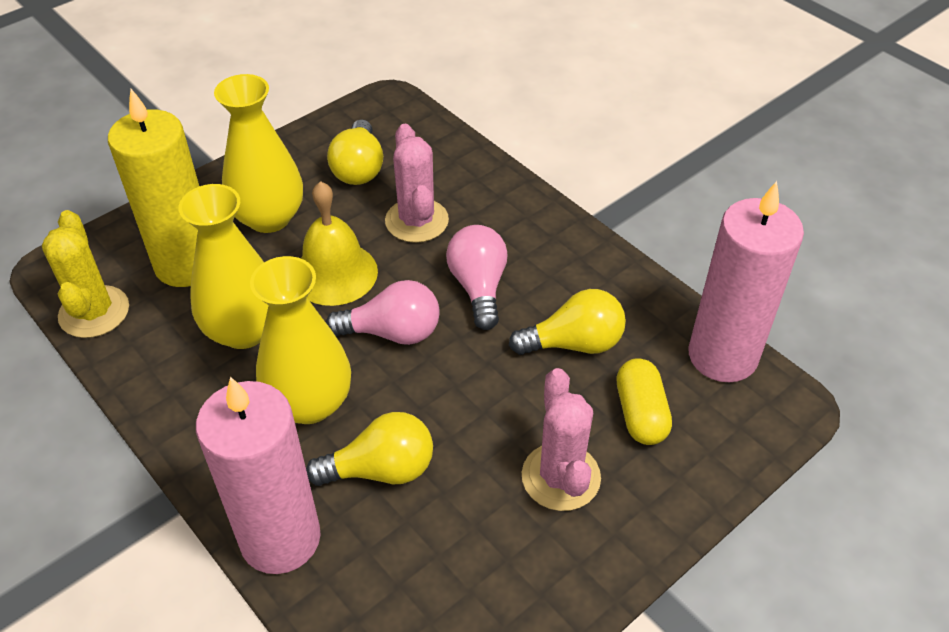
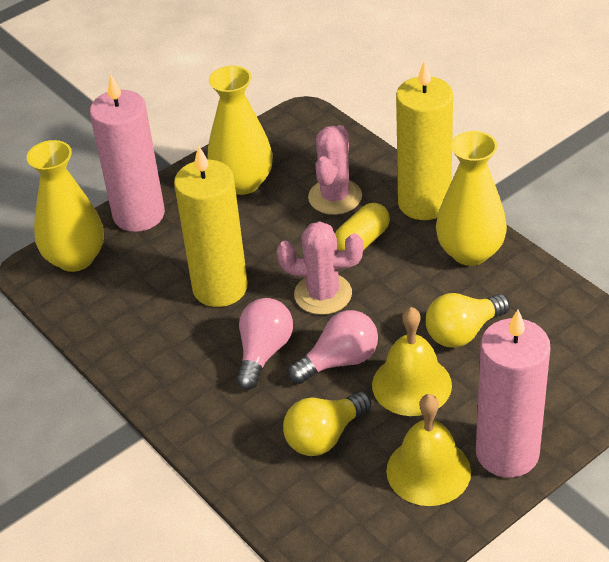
yellow bell: [301,181,378,306] = 1 -> [372,307,452,416] [386,394,471,506] = 2
yellow cactus: [42,210,129,338] = 1 -> none = 0
yellow candle: [108,89,199,287] = 1 -> [174,146,248,307] [396,60,453,220] = 2
yellow light bulb: [306,412,433,486] [327,119,383,185] [509,289,626,355] = 3 -> [283,392,371,456] [426,293,510,348] = 2

